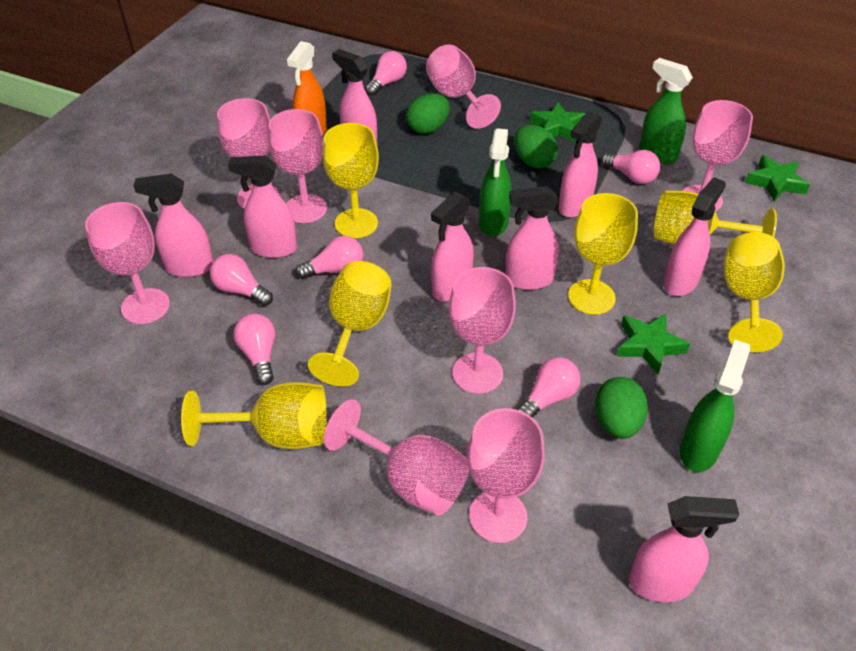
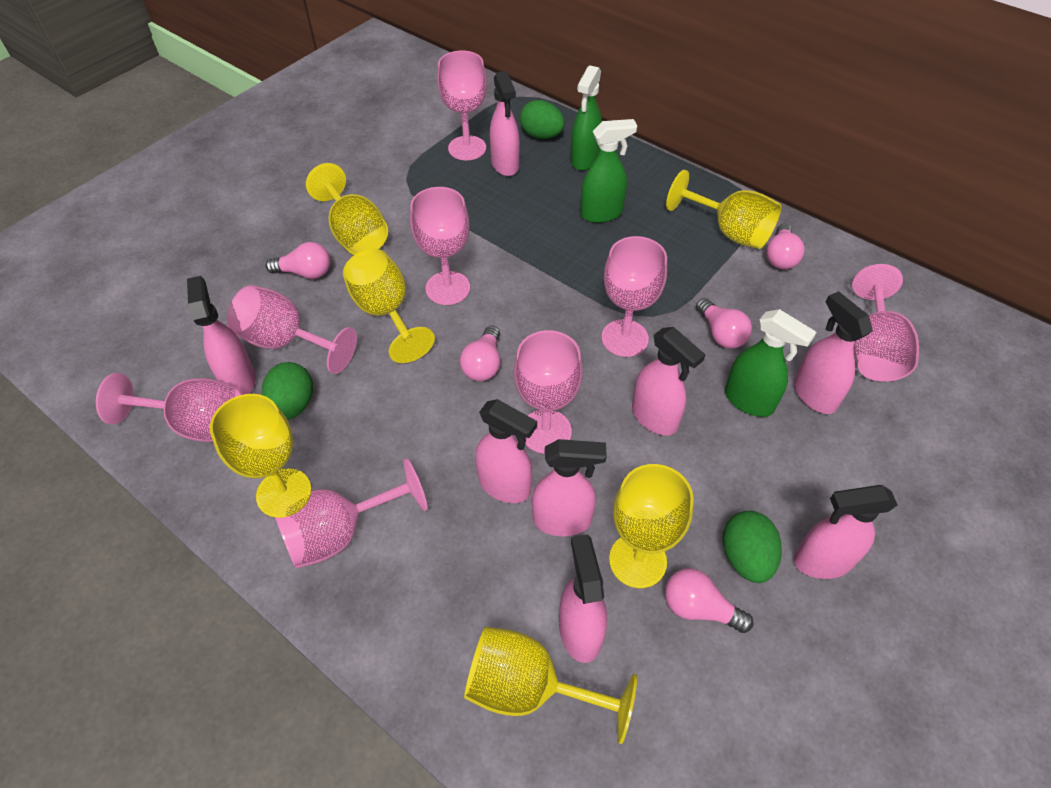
green star: [530,102,585,142] [617,314,690,374] [745,155,810,201] = 3 -> none = 0
orange spray bottle: [286,41,327,134] = 1 -> none = 0
pink light bulb: [210,254,273,306] [233,314,275,385] [295,236,363,279] [366,51,407,96] [516,357,581,418] [601,150,660,184] = 6 -> [265,242,330,279] [460,325,500,381] [665,568,754,633] [696,298,752,349] [766,223,804,269] = 5

